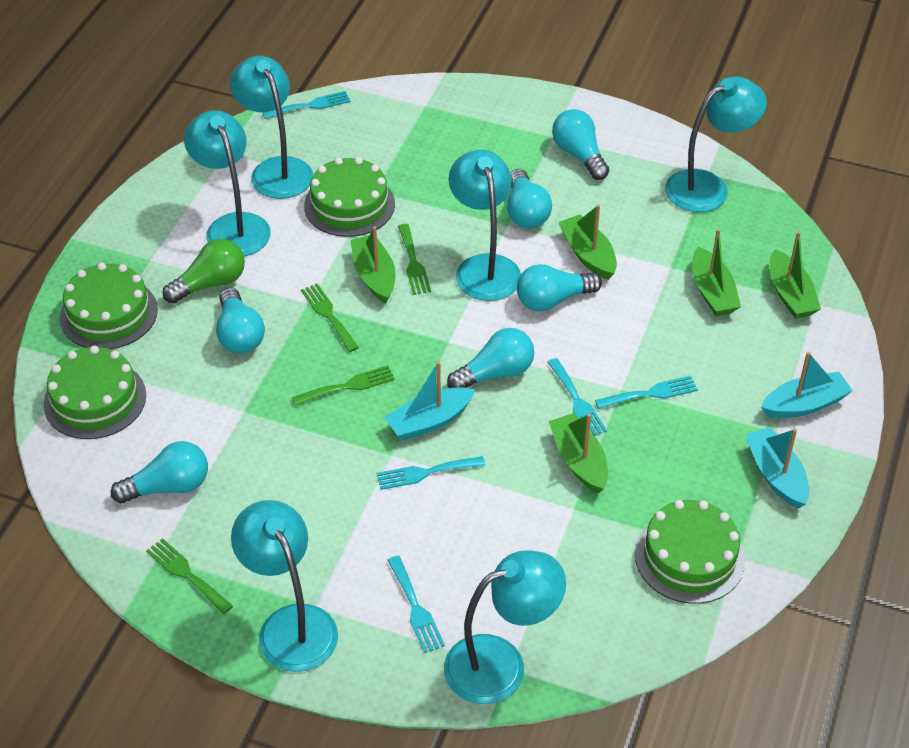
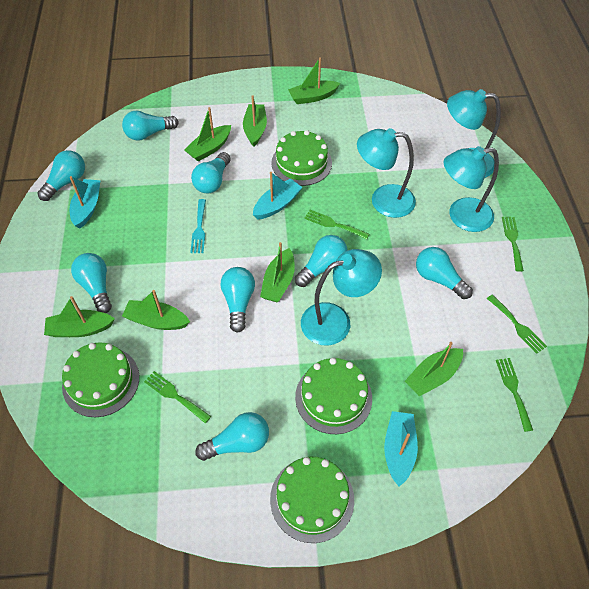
green boat: [350,226,395,304] [549,413,608,493] [558,204,617,280] [692,229,741,316] [770,231,821,319] = 5 -> [44,296,115,337] [122,290,190,330] [184,107,231,162] [243,95,267,147] [260,242,295,302] [288,57,340,104] [405,342,463,396] = 7
green fork: [146,538,233,614] [292,365,395,406] [301,283,359,352] [398,224,431,295] = 4 -> [144,371,211,423] [304,210,369,240] [487,294,547,354] [496,358,533,432] [502,217,524,272] = 5
green light bulb: [163,239,245,304] = 1 -> none = 0
turquoise fork: [262,91,351,119] [377,456,486,490] [388,555,445,653] [547,358,607,436] [595,376,698,409] = 5 -> [190,199,206,253] = 1
turquoise lamp: [184,110,271,256] [230,56,313,199] [231,500,338,672] [444,551,566,704] [449,150,521,301] [665,76,767,212] = 6 -> [301,249,382,346] [357,128,416,218] [444,146,499,232] [447,89,501,178] = 4
turquoise light bulb: [111,441,208,503] [216,288,265,354] [447,328,534,388] [507,169,552,228] [517,264,602,311] [552,109,609,180] = 6 -> [37,150,85,201] [71,253,112,313] [122,110,179,141] [191,152,231,193] [195,412,269,461] [220,267,255,333] [295,235,348,287] [416,247,473,299] = 8

